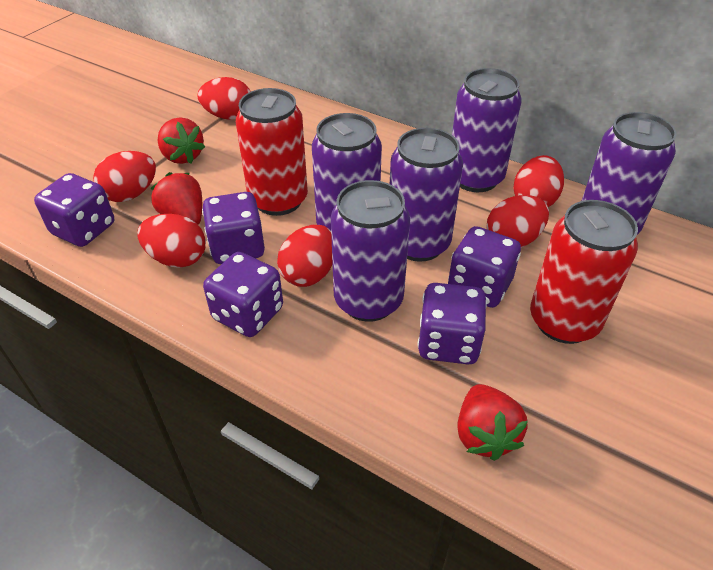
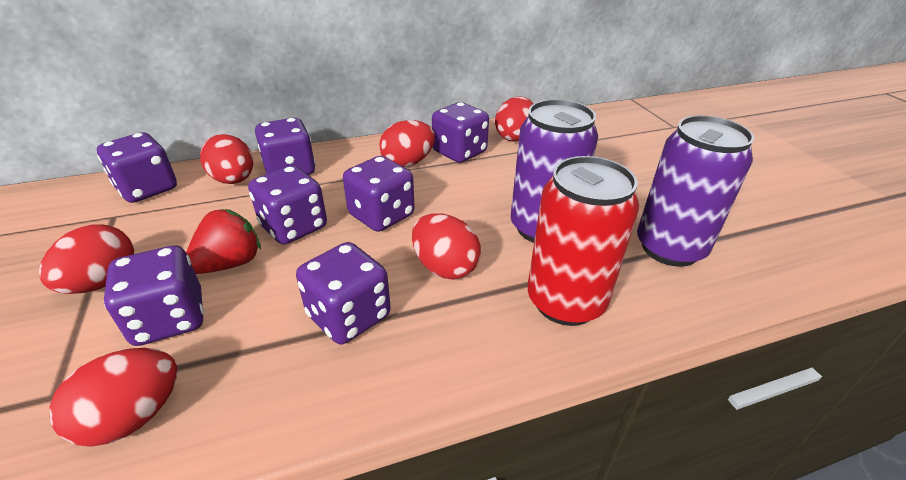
purple can: [312,113,382,230] [331,180,410,322] [390,128,463,262] [452,68,522,192] [582,112,677,235] = 5 -> [511,99,598,243] [637,115,754,267] = 2
purple dice: [34,173,114,247] [202,192,265,264] [203,252,283,337] [418,283,487,364] [448,226,521,308] = 5 -> [97,132,177,203] [104,245,204,346] [248,165,327,245] [255,117,315,175] [296,242,391,344] [343,156,415,232] [432,102,489,163] = 7
red can: [236,88,308,216] [530,200,638,344] = 2 -> [528,156,639,326] = 1
red strawberry: [150,172,202,225] [158,117,205,164] [458,384,528,461] = 3 -> [186,209,261,274] = 1

